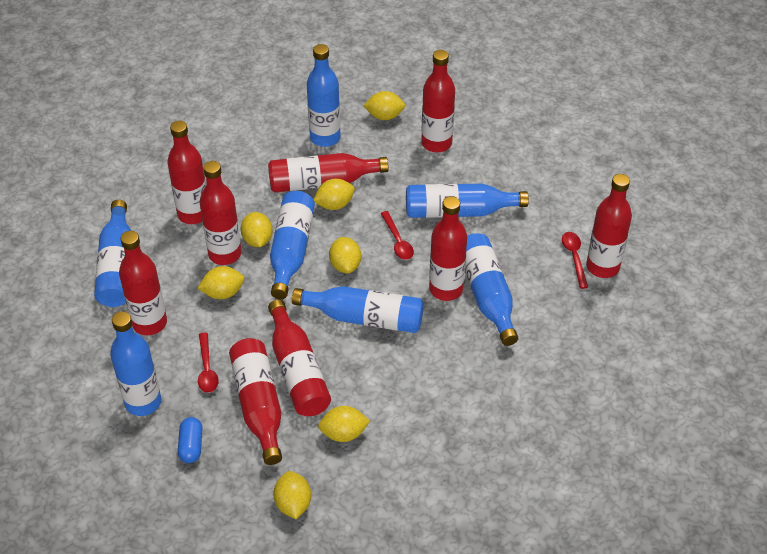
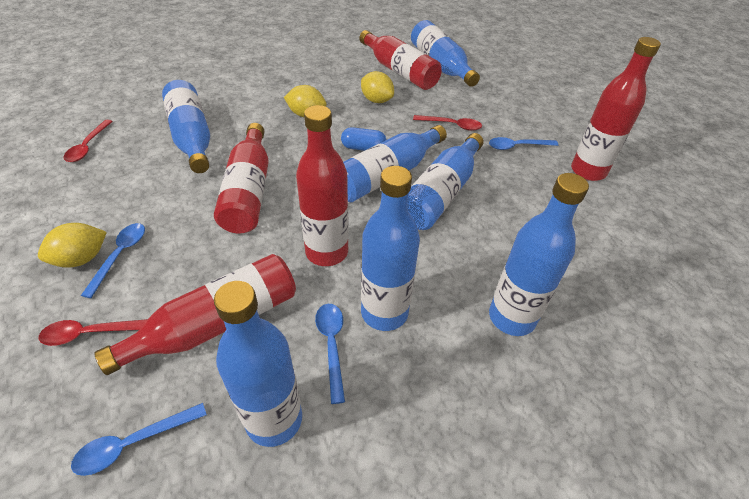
blue spoon: none = 0 -> [71,403,207,476] [81,223,145,298] [315,304,345,404] [489,137,558,150] = 4
red bottle: [119,231,167,335] [168,121,206,224] [200,161,242,265] [229,338,282,465] [268,153,389,193] [268,300,331,416] [421,50,455,152] [429,196,467,301] [586,174,632,278] = 9 -> [95,254,296,375] [214,123,269,233] [296,105,349,266] [359,30,442,90] [571,37,661,181] = 5
yellow lemon: [197,266,244,299] [241,212,273,247] [273,471,311,519] [314,179,355,210] [318,406,370,442] [329,237,361,273] [363,91,405,120] = 7 -> [38,223,107,268] [284,85,327,117] [361,71,394,103] = 3

